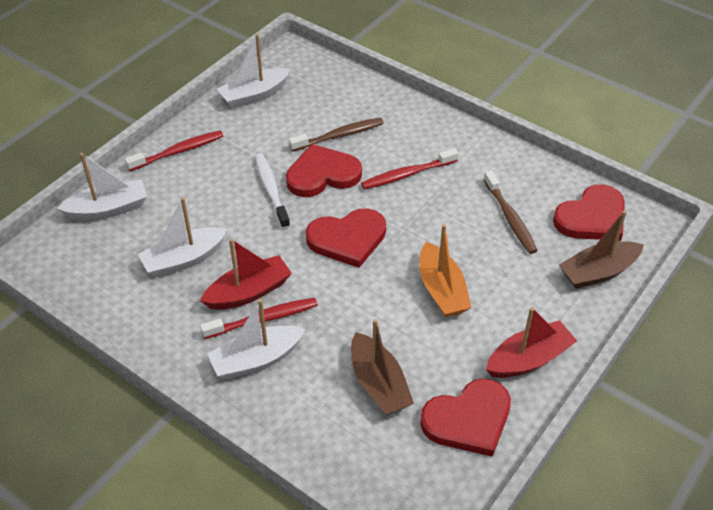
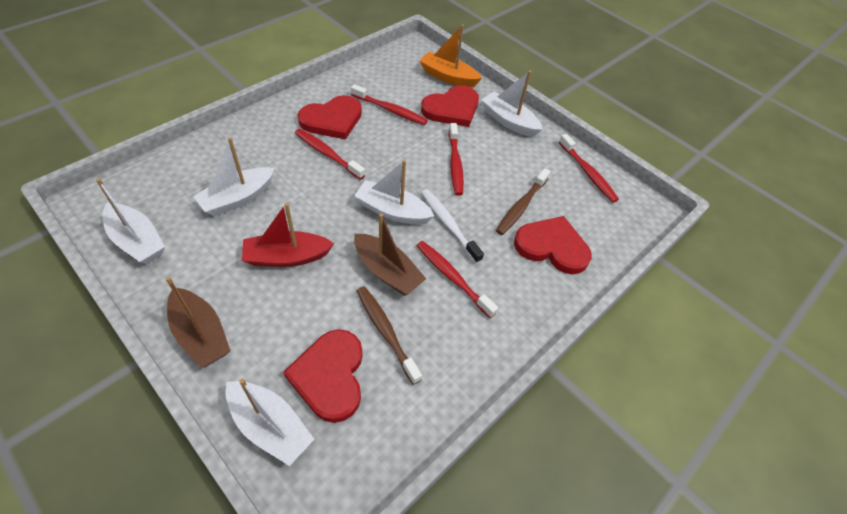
red boat: [200,238,292,310] [486,307,577,378] = 2 -> [242,203,334,267] = 1
red toothbrush: [125,130,223,171] [200,298,318,339] [361,148,458,189] = 3 -> [295,129,365,180] [351,84,428,125] [417,241,498,318] [449,123,464,196] [559,134,619,203] = 5
white boat: [57,153,147,220] [138,197,227,277] [207,299,305,379] [217,34,291,109] = 4 -> [96,178,165,264] [193,137,275,216] [226,378,314,466] [354,160,434,225] [481,71,543,137] = 5

